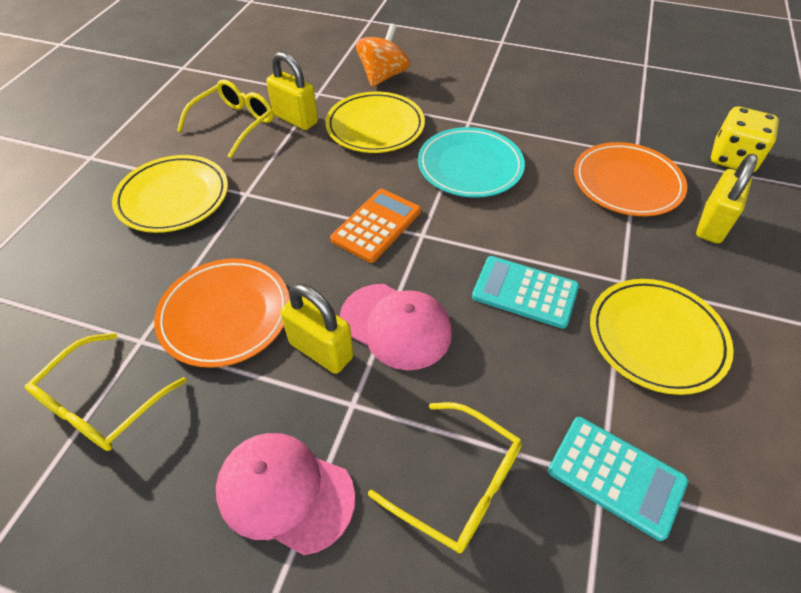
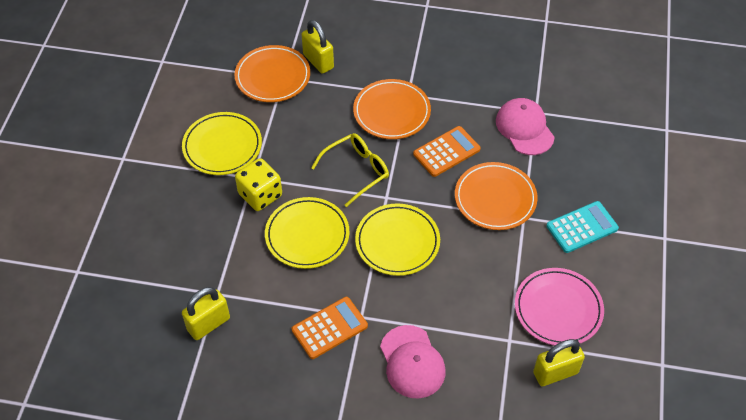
orange calculator: [330,189,421,263] = 1 -> [292,297,368,359] [413,126,481,177] = 2
orange plate: [154,258,290,368] [574,142,687,216] = 2 -> [235,45,310,102] [353,79,431,139] [455,162,538,230] = 3
orange spinning top: [356,24,410,87] = 1 -> none = 0
pink plate: none = 0 -> [515,268,604,346] = 1
turquoise calculator: [472,256,579,329] [548,417,689,541] = 2 -> [546,201,619,253] = 1
turquoise plate: [418,127,525,198] = 1 -> none = 0
yellow glasses: [25,333,187,451] [177,80,274,158] [368,402,522,553] = 3 -> [311,133,389,207] = 1

